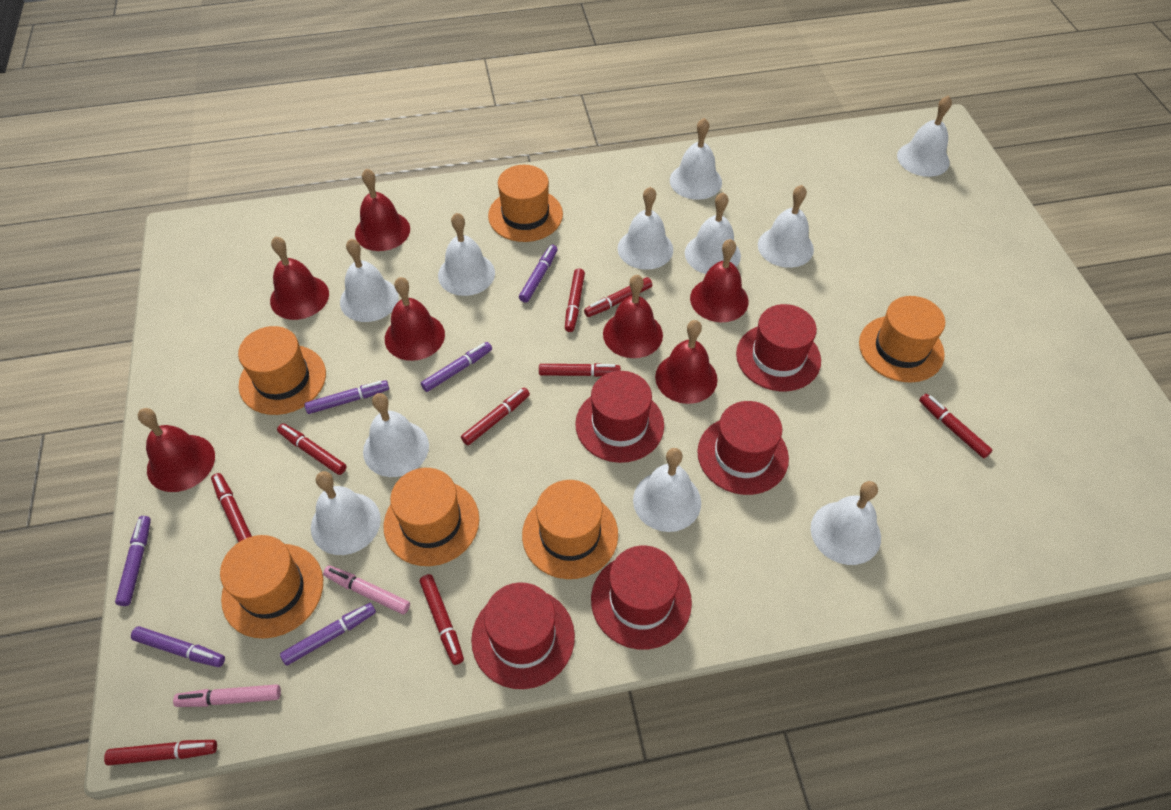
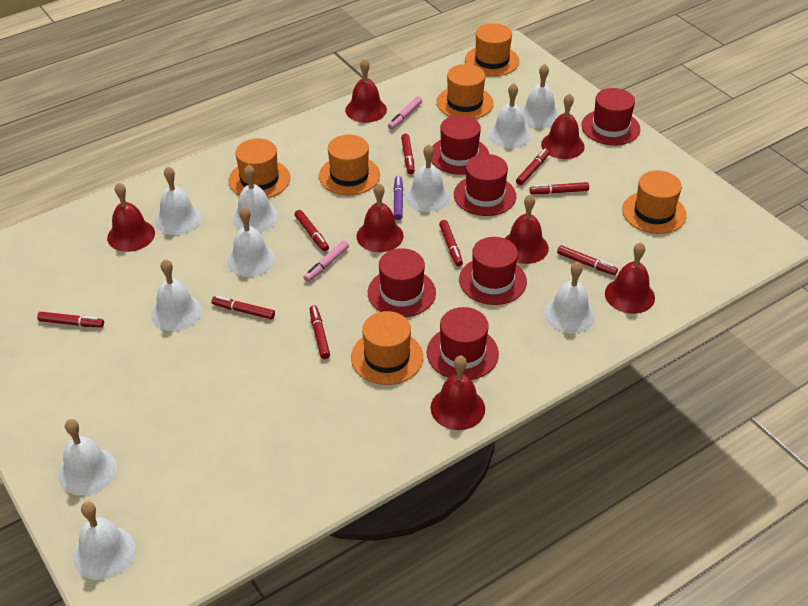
purple marker: [115,516,151,606] [131,626,225,667] [280,603,376,666] [304,380,389,414] [421,342,492,392] [519,245,557,303] = 6 -> [393,176,403,220] = 1
red hat: [471,582,575,689] [575,371,664,463] [591,546,692,650] [697,401,789,495] [736,304,821,391] = 5 -> [368,248,436,317] [427,307,499,380] [431,115,489,175] [454,154,516,216] [459,237,527,305] [581,88,640,145] = 6
white bell: [311,471,381,555] [340,239,399,322] [363,393,429,477] [438,213,495,296] [618,187,673,270] [633,448,701,532] [670,118,722,200] [685,192,741,274] [758,185,814,268] [811,481,881,565] [897,95,952,177] = 11 -> [58,419,117,496] [73,502,135,580] [151,259,202,331] [155,167,202,235] [227,207,275,277] [232,164,279,233] [405,144,450,212] [488,83,531,148] [521,64,560,128] [544,262,595,333] = 10

